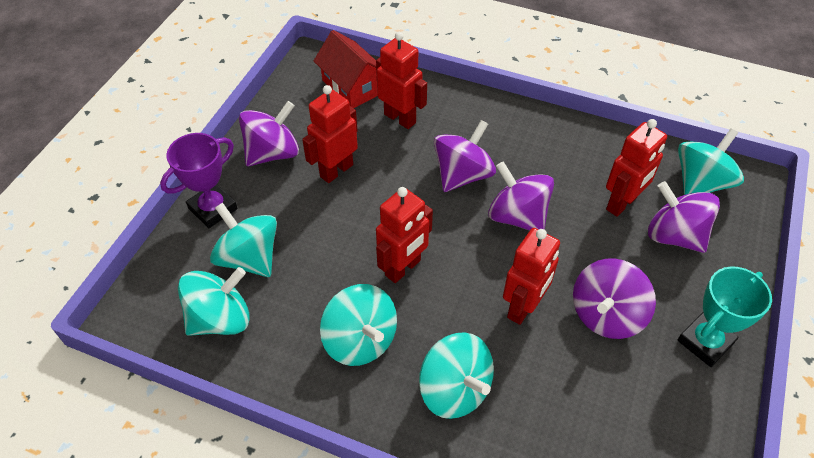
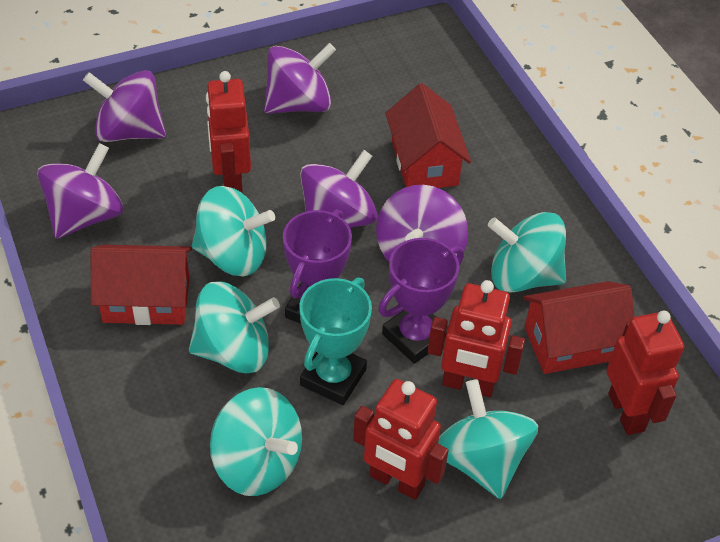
purple trophy: [160,133,237,228] = 1 -> [283,209,352,324] [378,238,464,364] = 2
red house: [314,30,378,108] = 1 -> [91,245,192,325] [385,83,471,188] [523,281,634,374] = 3
red robot: [302,85,358,183] [376,32,427,129] [376,187,433,283] [503,228,560,325] [606,119,667,217] = 5 -> [206,71,251,193] [353,379,449,500] [428,280,525,397] [606,311,684,435] = 4

